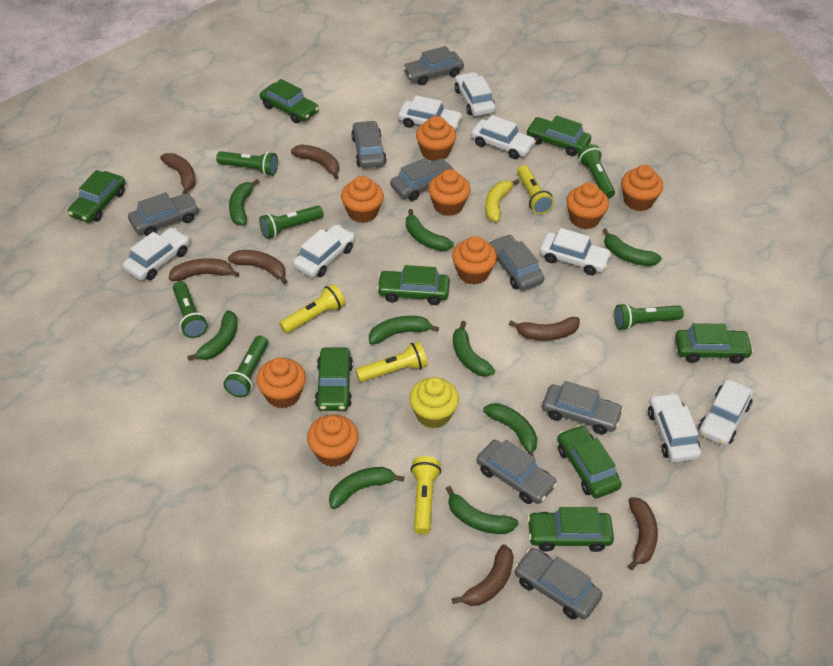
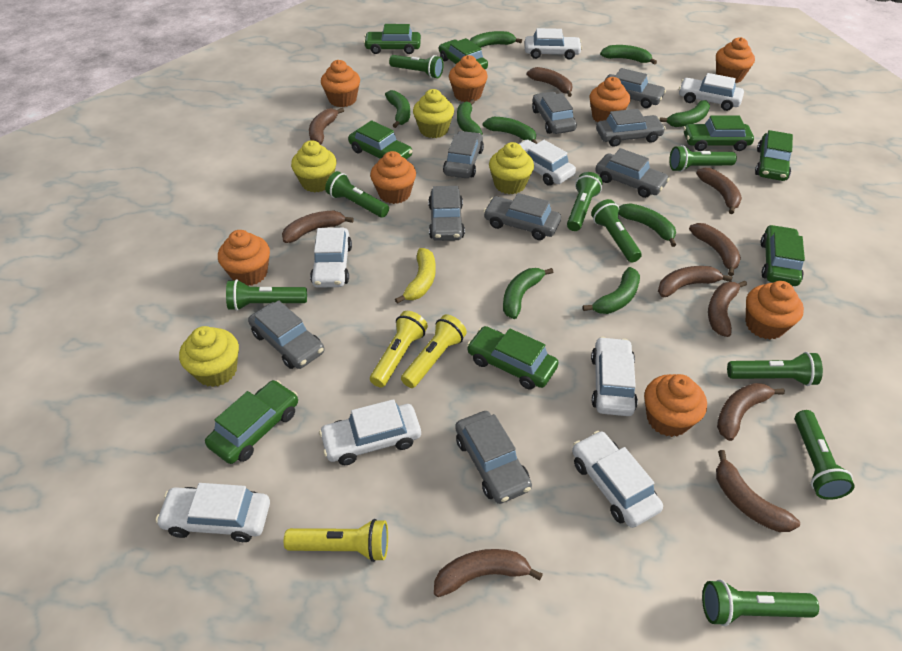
brown banana: [160,153,196,194] [169,258,239,281] [228,250,287,284] [291,144,339,179] [452,544,514,606] [509,317,580,341] [628,497,658,570] = 7 -> [282,211,354,243] [309,108,344,145] [434,549,543,597] [527,67,572,97] [658,266,732,297] [689,223,741,276] [696,168,742,214] [708,281,747,337] [716,450,800,532] [717,383,785,441] = 10
green flashlight: [173,281,208,338] [216,151,278,176] [223,336,268,397] [259,206,323,239] [578,144,615,199] [614,303,684,330] = 6 -> [226,279,307,311] [325,171,389,218] [389,55,443,79] [567,172,602,231] [591,199,642,262] [669,145,737,172] [702,579,819,626] [727,352,823,386] [795,410,855,500] = 9
grey car: [128,192,199,236] [351,121,387,168] [390,158,456,201] [403,46,464,85] [476,440,557,504] [489,234,544,291] [514,548,602,620] [542,381,624,435] = 8 -> [248,300,324,369] [428,186,465,241] [443,131,484,178] [455,411,532,504] [483,193,561,240] [532,92,577,134] [595,148,670,198] [596,109,666,147] [604,68,666,108] = 9
yellow cupcake: [409,377,459,428] = 1 -> [179,326,239,387] [291,140,337,193] [413,89,454,138] [489,142,534,194] = 4
yellow flashlight: [279,284,345,334] [355,342,428,382] [411,456,441,535] [517,165,554,214] = 4 -> [284,519,388,562] [370,311,428,388] [401,314,467,388] = 3

